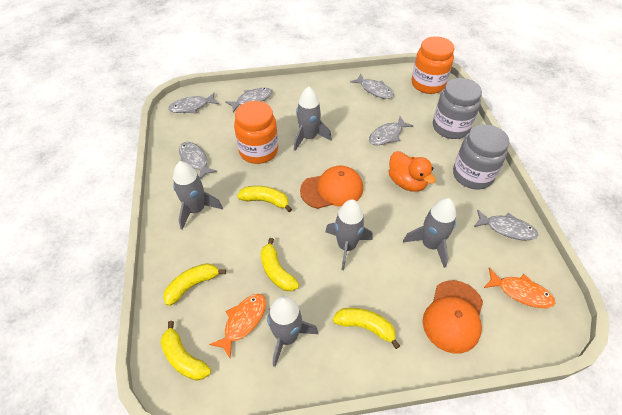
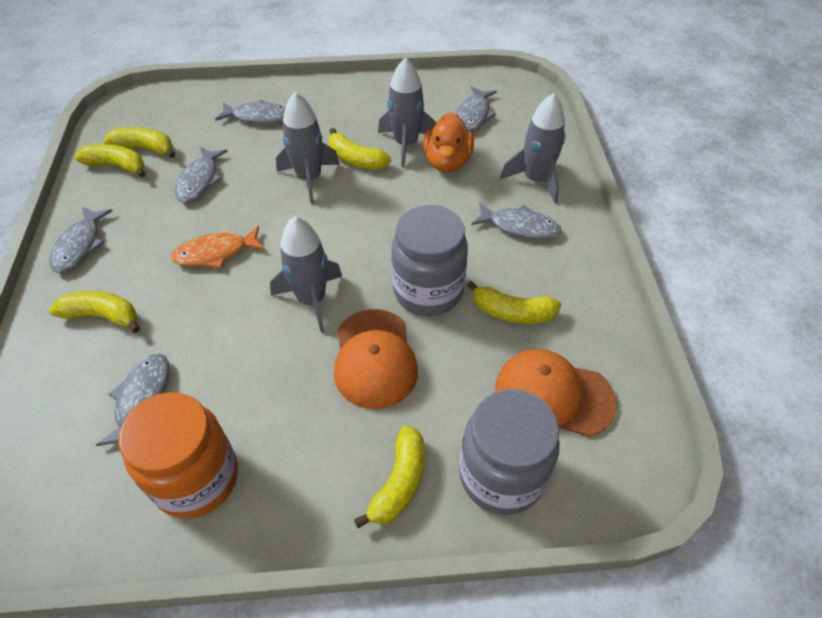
grey rocket: [173,161,223,230] [267,296,318,367] [294,86,332,151] [325,199,373,270] [403,198,456,268] = 5 -> [270,216,342,333] [276,92,340,204] [378,58,436,167] [500,93,566,203] = 4
orange fish: [209,294,266,359] [484,268,555,308] = 2 -> [171,226,265,268] = 1
orange jar: [234,101,278,164] [412,36,455,94] = 2 -> [118,392,238,519] = 1
yellow banana: [161,321,211,381] [163,263,226,306] [237,186,292,212] [261,238,299,291] [333,308,400,349] = 5 -> [49,291,140,333] [75,144,145,178] [103,128,175,158] [329,128,391,170] [354,425,425,528] [467,280,562,324] = 6

